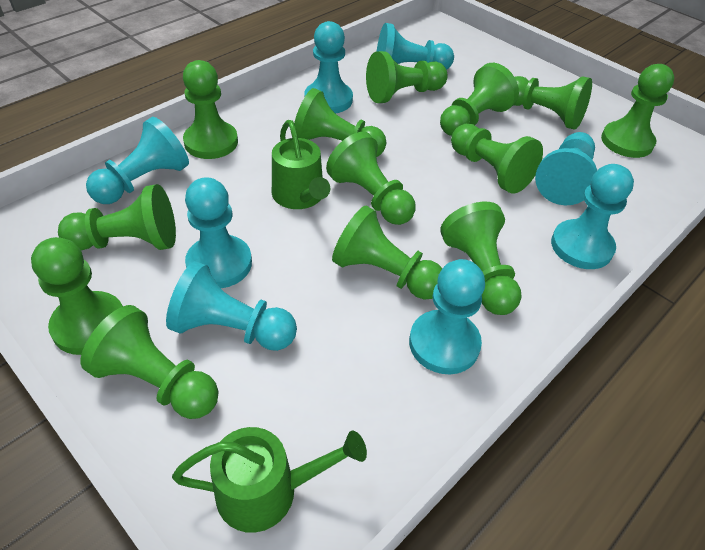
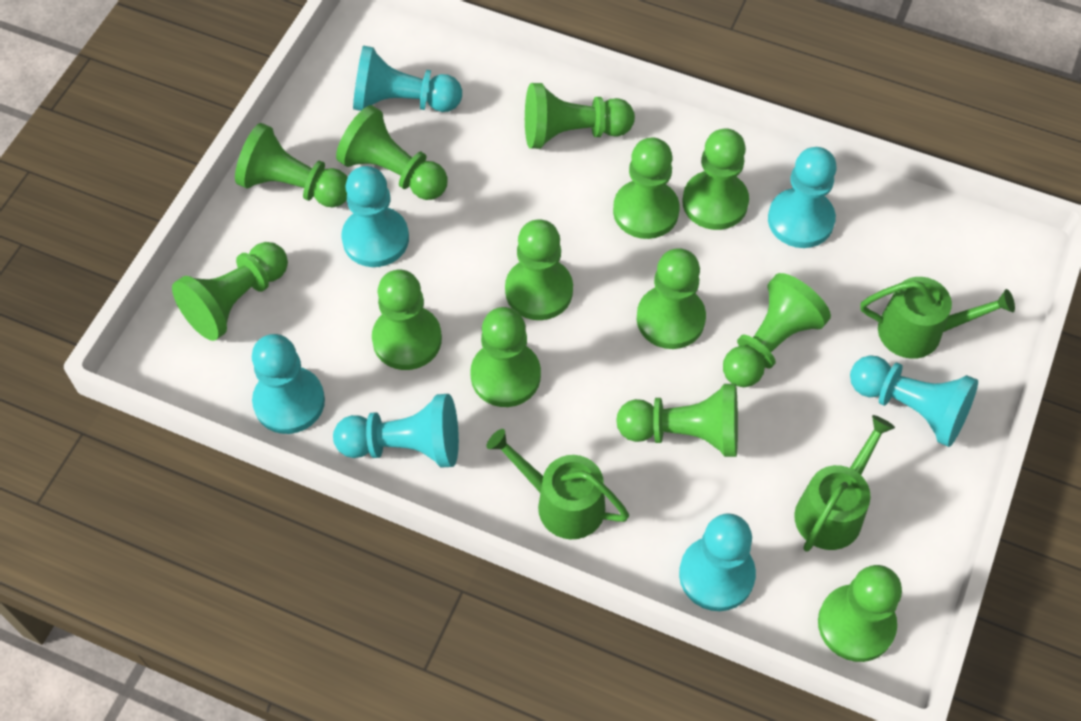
green watering can: [172,427,367,533] [272,120,330,209] = 2 -> [486,429,629,539] [794,415,895,552] [860,277,1015,359] = 3
turquoise pawn: [86,117,189,204] [166,261,297,351] [185,178,252,288] [304,21,353,113] [377,23,454,70] [409,259,485,374] [535,132,597,205] [551,164,634,269] = 8 -> [252,334,325,434] [333,394,459,468] [342,166,409,267] [353,46,462,112] [679,513,756,611] [768,147,837,248] [850,355,978,447] = 7

